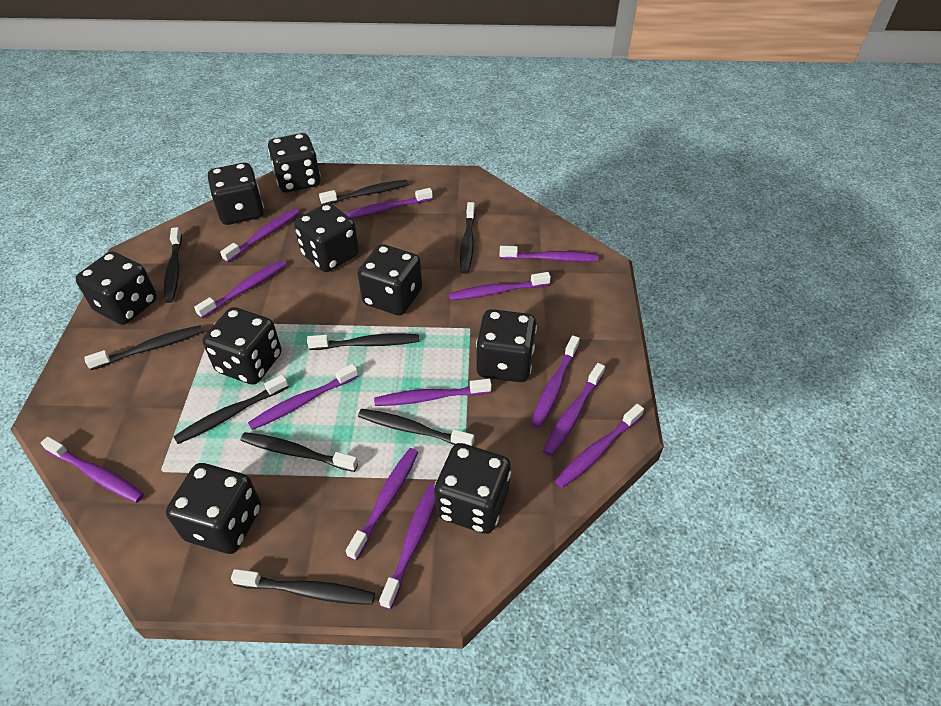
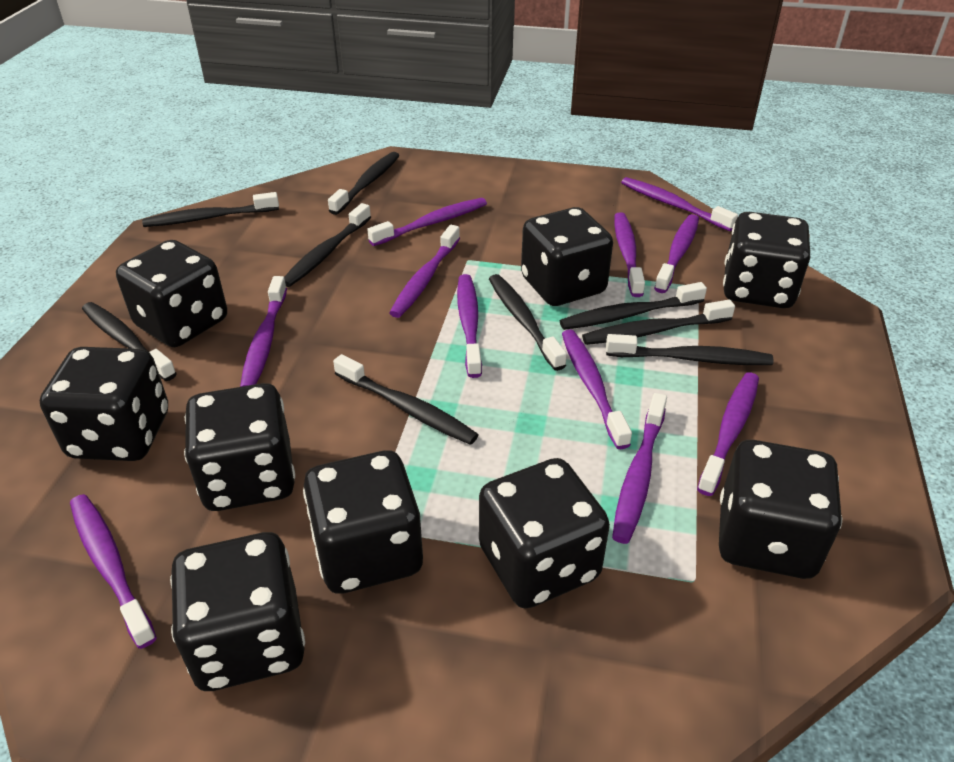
purple toothbrush: [41,437,144,503] [194,260,286,318] [220,208,300,263] [248,364,358,430] [344,188,433,219] [346,448,418,561] [374,379,492,406] [379,484,435,609] [449,272,551,300] [500,246,599,262] [531,335,580,428] [543,363,605,456] [555,404,644,488] = 13 -> [70,494,157,649] [240,276,287,387] [367,198,487,246] [389,225,460,318] [457,274,482,378] [562,329,632,449] [612,393,667,544] [615,212,645,297] [621,177,738,231] [654,214,699,293] [697,372,759,496] = 11

